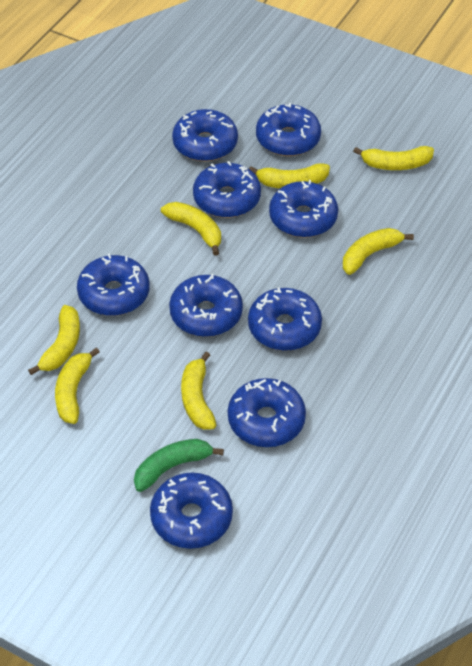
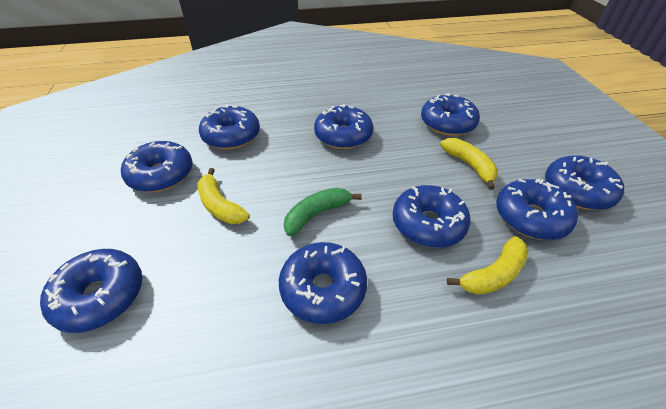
yellow banana: [28,305,80,375] [55,348,100,424] [161,202,221,256] [181,352,216,430] [249,163,330,188] [343,228,414,275] [353,146,434,170] = 7 -> [197,168,250,224] [440,138,498,190] [447,236,529,295] = 3

